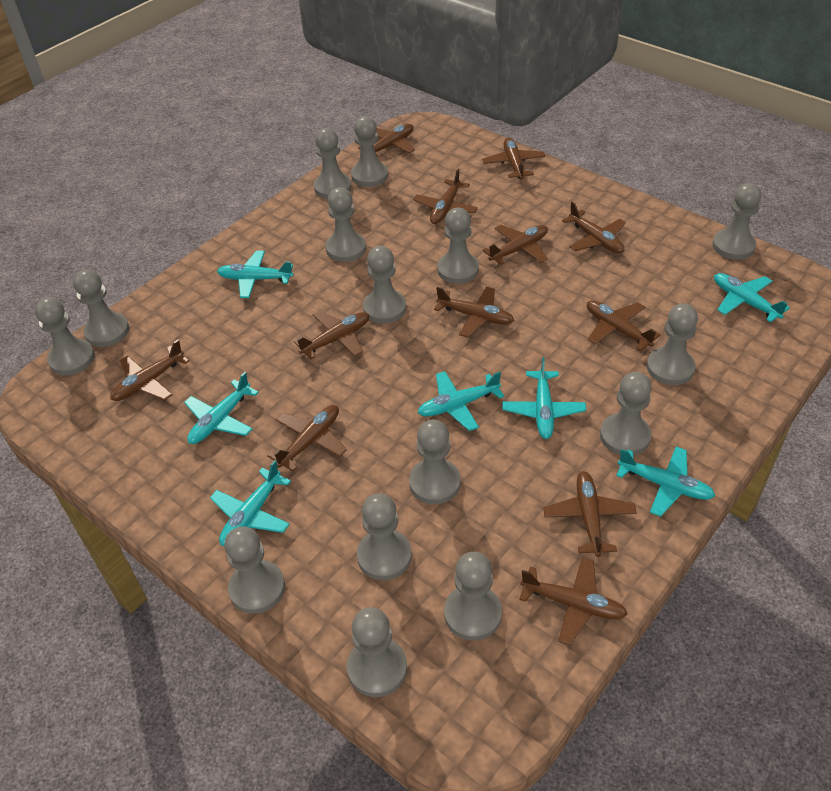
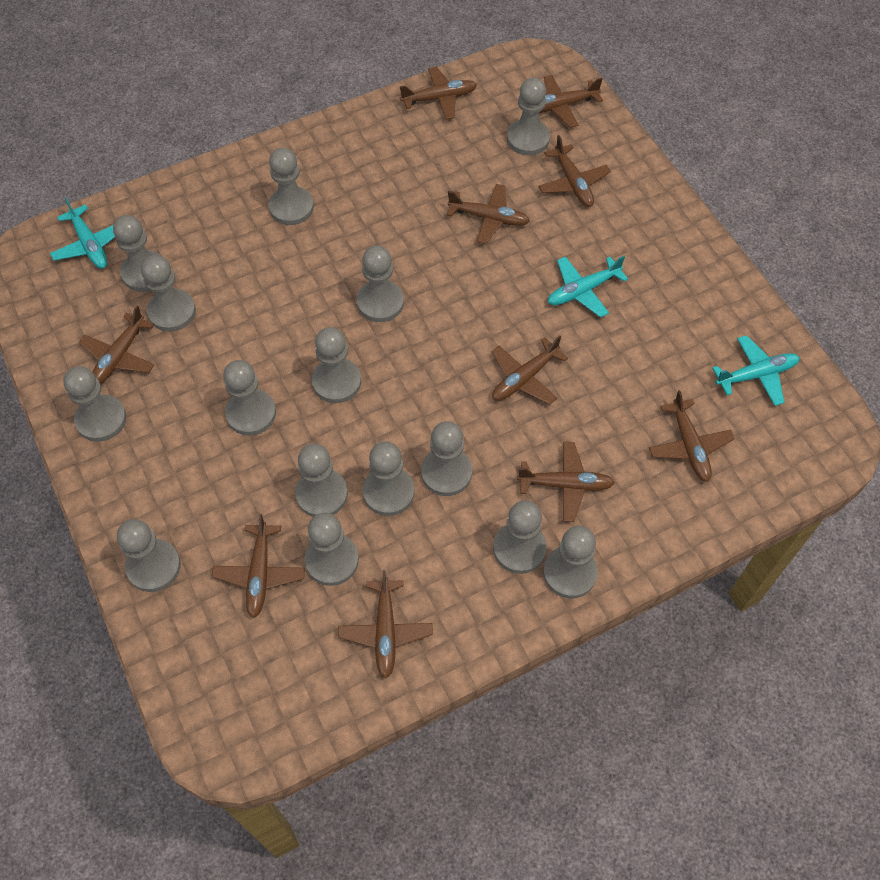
brown plane: [110,340,189,401] [267,405,347,472] [294,311,369,359] [358,124,415,157] [413,169,478,224] [434,287,514,338] [482,137,546,179] [483,225,548,265] [519,557,628,645] [543,471,637,557] [562,202,626,254] [587,300,660,351] = 12 -> [79,306,154,385] [212,514,305,618] [338,570,433,678] [400,67,477,119] [447,184,530,244] [492,336,568,405] [517,441,615,522] [538,135,611,207] [539,75,603,128] [649,390,735,482] = 10
turquoise plane: [184,372,259,444] [210,460,291,546] [217,250,294,298] [417,371,504,431] [502,357,586,439] [616,447,715,517] [714,273,790,323] = 7 -> [50,198,115,268] [548,256,628,318] [712,335,800,406] = 3

